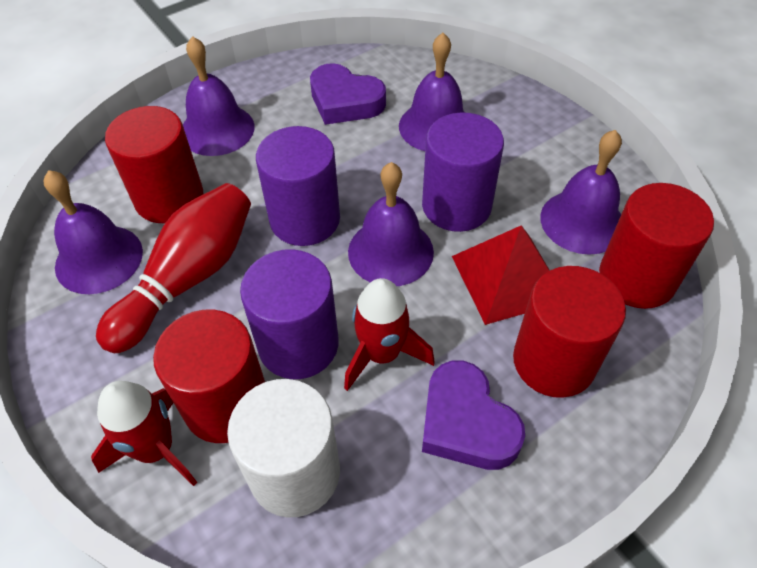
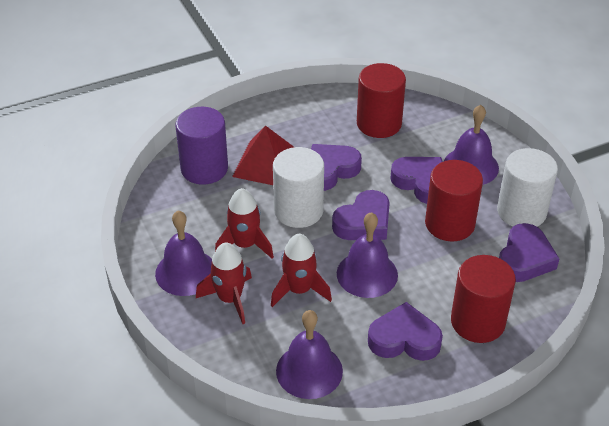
purple bell: [44,170,143,294] [183,36,254,156] [348,162,434,286] [399,33,465,151] [540,130,622,255] = 5 -> [155,210,212,296] [276,310,343,399] [337,212,398,298] [444,105,499,185] = 4
purple cylinder: [240,249,339,379] [256,126,340,246] [422,113,504,232] = 3 -> [175,107,228,185] = 1
purple heart: [310,63,386,125] [422,360,525,470] = 2 -> [311,144,362,191] [332,190,390,240] [368,302,443,361] [390,157,443,204] [499,223,559,282] = 5
red bowling pin: [96,183,251,353] = 1 -> none = 0
red cylinder: [105,106,203,223] [153,309,265,443] [513,266,626,398] [599,183,714,309] = 4 -> [357,63,406,138] [425,160,483,241] [451,255,516,343] = 3
red rocket: [91,381,197,486] [344,278,435,391] = 2 -> [196,243,252,324] [215,188,274,259] [271,234,332,307] = 3
white cylinder: [227,379,340,518] = 1 -> [273,147,324,228] [497,148,558,227] = 2

